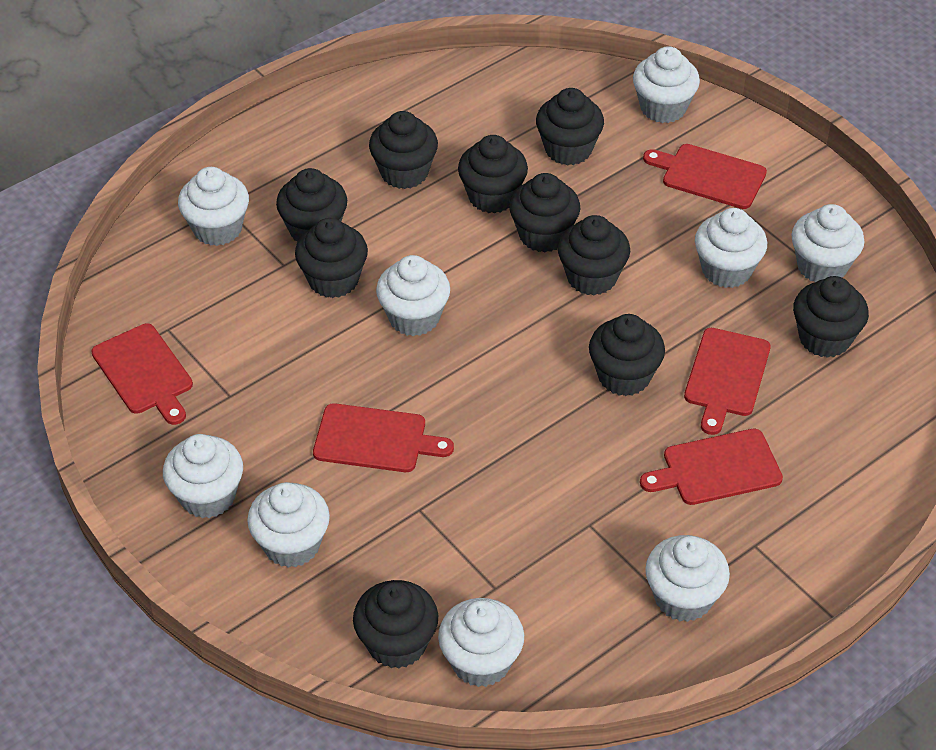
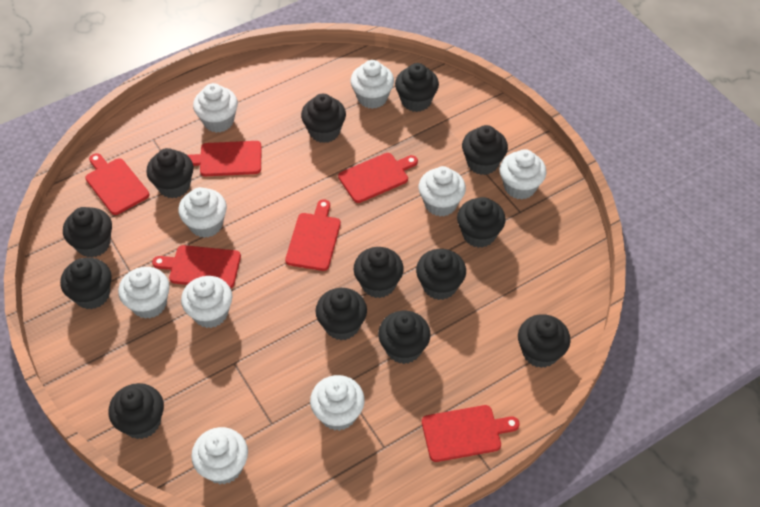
black cupcake: [276,168,347,242] [295,218,368,298] [353,580,438,669] [369,111,438,189] [458,135,528,213] [509,173,580,252] [536,88,604,166] [558,215,630,295] [589,314,665,396] [793,276,869,358] = 10 -> [60,258,112,309] [63,207,112,258] [108,383,164,439] [146,148,194,198] [301,94,346,143] [316,288,367,340] [354,247,404,298] [378,311,431,364] [395,63,439,112] [416,249,466,300] [457,197,506,248] [462,125,508,175] [518,314,571,368] = 13
red cutting board: [91,323,193,425] [313,403,454,472] [640,429,783,505] [643,144,767,209] [684,328,771,435] = 5 -> [85,153,150,215] [152,245,241,288] [187,141,261,176] [285,199,341,271] [338,153,418,203] [422,405,520,462] = 6

